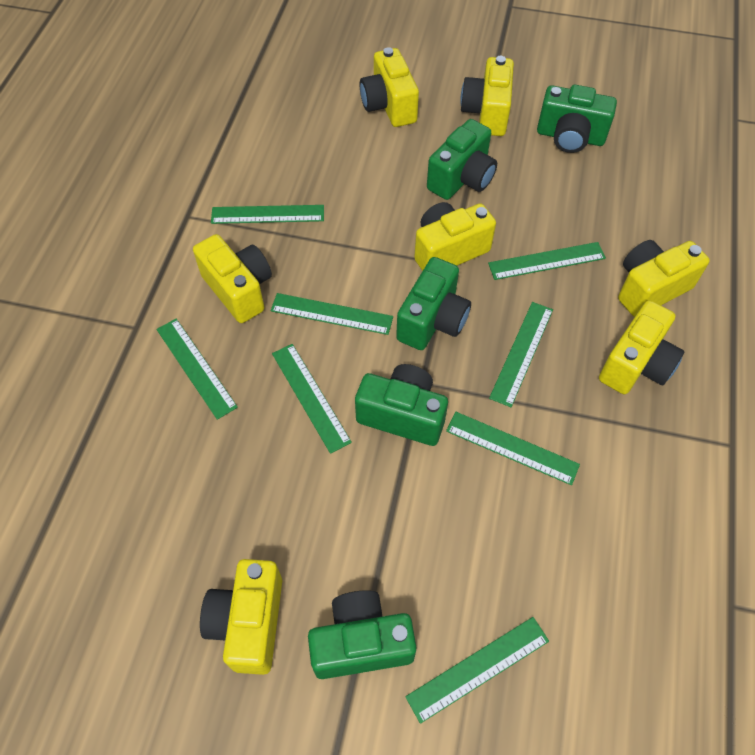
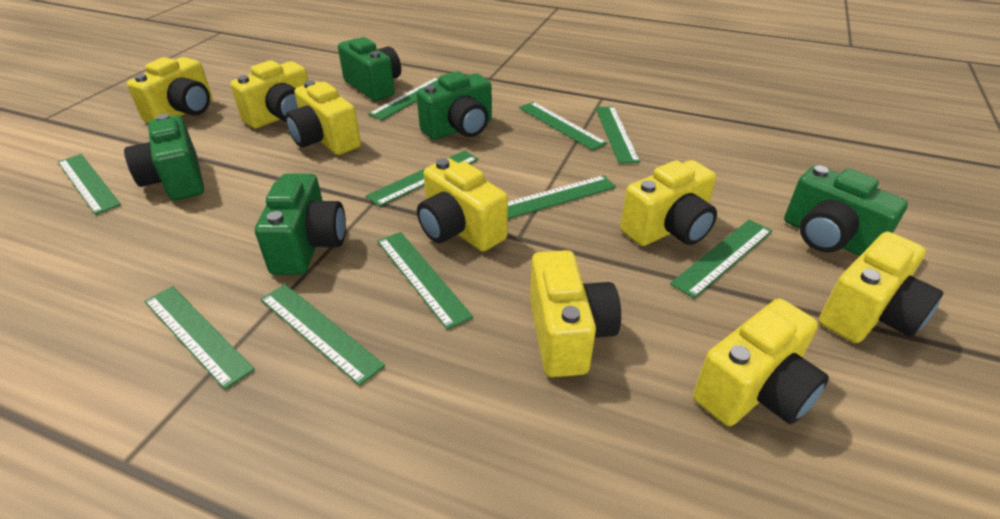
green ruler: [156,319,238,420] [211,205,324,224] [271,293,393,335] [272,344,352,454] [405,617,549,724] [446,412,580,485] [488,242,606,280] [489,302,553,407] = 8 -> [58,154,121,215] [144,286,255,389] [261,284,385,386] [366,150,478,207] [368,77,438,120] [378,232,473,330] [508,175,616,219] [519,102,607,150] [596,106,640,164] [670,219,772,298] = 10
yellow camera: [193,234,272,323] [200,559,282,675] [360,47,419,127] [414,202,496,271] [460,56,514,136] [599,300,685,394] [618,240,710,317] = 7 -> [127,57,212,123] [230,60,308,129] [285,80,361,155] [417,158,508,251] [530,250,621,377] [620,160,717,246] [693,298,829,426] [819,232,943,343] = 8

